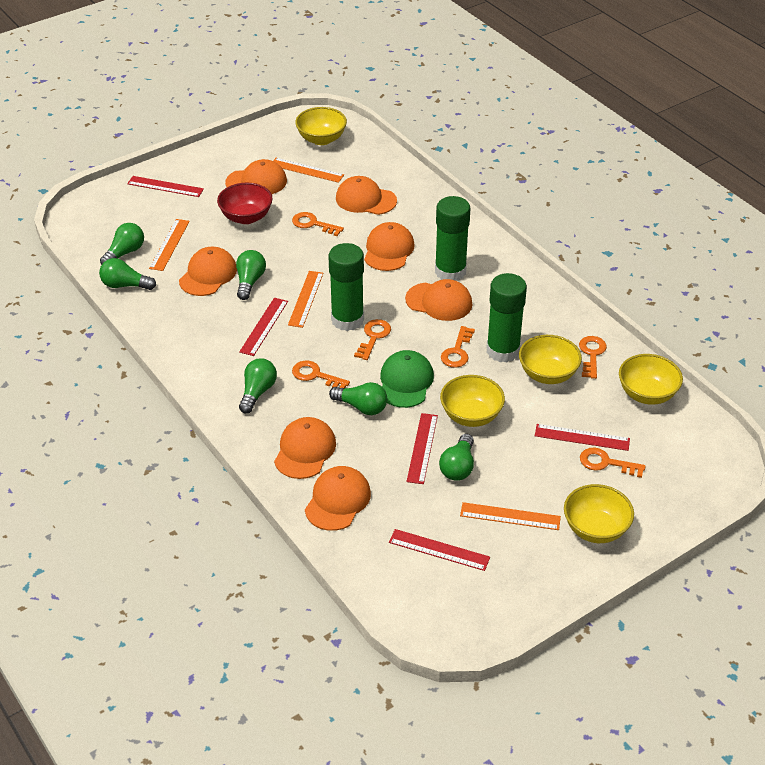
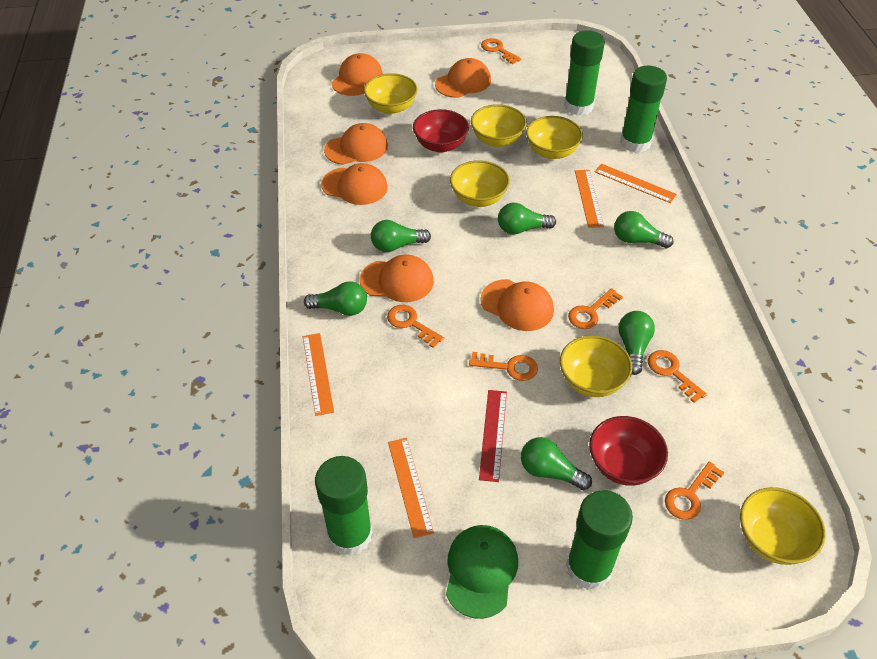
green glue stick: [329,243,364,331] [435,196,471,281] [486,273,527,362] = 3 -> [315,456,373,556] [564,30,605,116] [566,490,633,590] [620,66,667,153] = 4
orange cap: [179,247,237,296] [225,159,287,194] [274,417,336,479] [305,466,371,531] [336,176,397,215] [364,222,415,271] [405,279,472,321] = 7 -> [321,163,388,205] [324,123,388,165] [332,53,383,96] [360,255,434,302] [435,58,491,98] [480,279,554,331] = 6
red bowl: [217,183,273,224] = 1 -> [413,109,469,153] [589,416,668,486] = 2
red ruler: [127,176,204,197] [239,298,288,356] [389,529,490,571] [407,413,438,484] [535,424,630,451] = 5 -> [479,390,507,482] = 1
yellow bowl: [295,107,347,145] [440,375,505,427] [519,335,582,384] [564,484,634,543] [619,354,683,405] = 5 -> [364,73,417,114] [450,160,510,207] [471,104,527,147] [526,116,583,159] [560,335,632,397] [740,487,826,565] = 6

